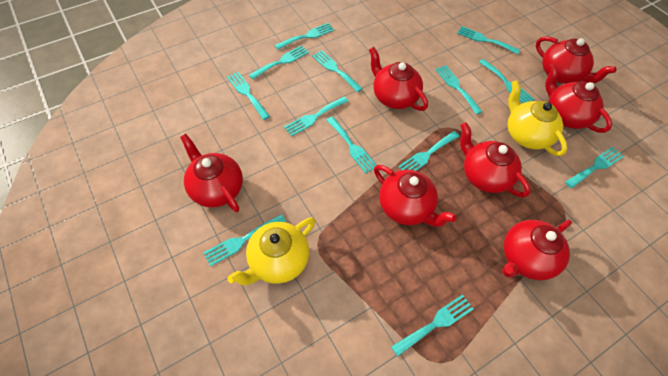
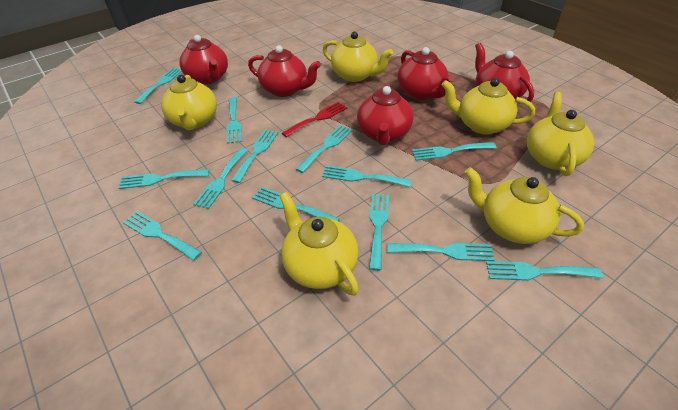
red fork: none = 0 -> [282,102,347,137] = 1
red teapot: [180,134,243,212] [369,47,428,111] [374,165,456,227] [460,122,531,197] [502,220,572,280] [536,36,616,84] [545,64,612,133] = 7 -> [179,35,228,85] [248,45,321,97] [357,85,414,145] [397,47,454,100] [475,43,534,104] = 5
yellow teapot: [227,217,316,285] [507,80,567,156] = 2 -> [161,75,217,130] [280,192,359,296] [323,32,393,82] [442,78,535,135] [464,167,584,244] [527,92,594,176] = 6

